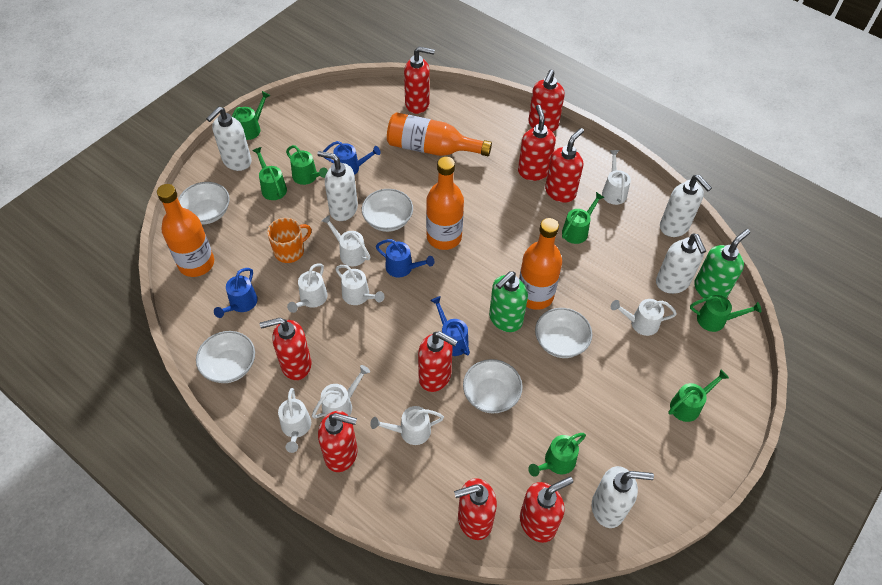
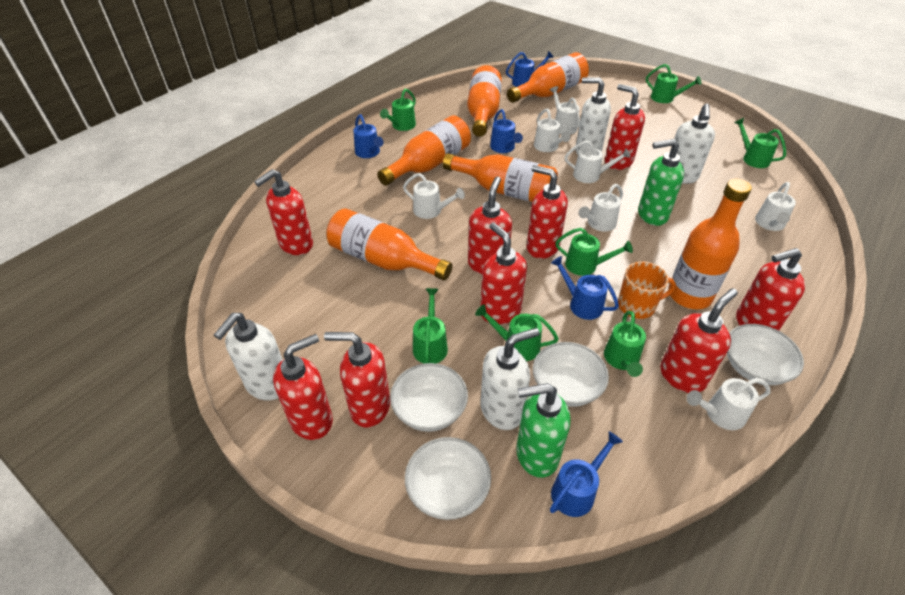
blue watering can: [214,268,258,318] [323,141,381,175] [376,239,434,278] [430,296,470,356] = 4 -> [353,114,384,158] [490,109,523,153] [506,51,553,87] [550,431,623,517] [551,256,619,320] = 5
orange bottle: [157,184,214,277] [387,112,492,156] [426,157,464,250] [519,218,562,310] = 4 -> [326,208,452,281] [377,115,471,186] [443,153,558,202] [467,65,502,137] [507,52,589,103] [668,179,752,309] = 6
white bowl: [178,182,230,224] [196,331,255,383] [362,189,413,232] [463,359,523,414] [535,308,592,358] = 5 -> [390,363,468,432] [405,437,491,520] [533,342,609,407] [727,324,804,385] = 4
white soap dispenser: [206,107,252,171] [317,151,358,221] [592,466,654,528] [656,234,706,294] [660,175,712,237] = 5 -> [214,313,283,401] [480,328,540,430] [575,77,611,155] [670,104,715,184] = 4
white watering can: [278,388,311,453] [287,263,328,313] [312,365,370,419] [322,215,370,266] [336,265,385,305] [370,406,444,445] [602,150,631,205] [611,299,677,336] = 8 -> [403,173,465,219] [534,108,570,152] [550,86,580,135] [565,140,631,183] [579,184,623,232] [687,378,771,430] [755,182,796,231] = 7

